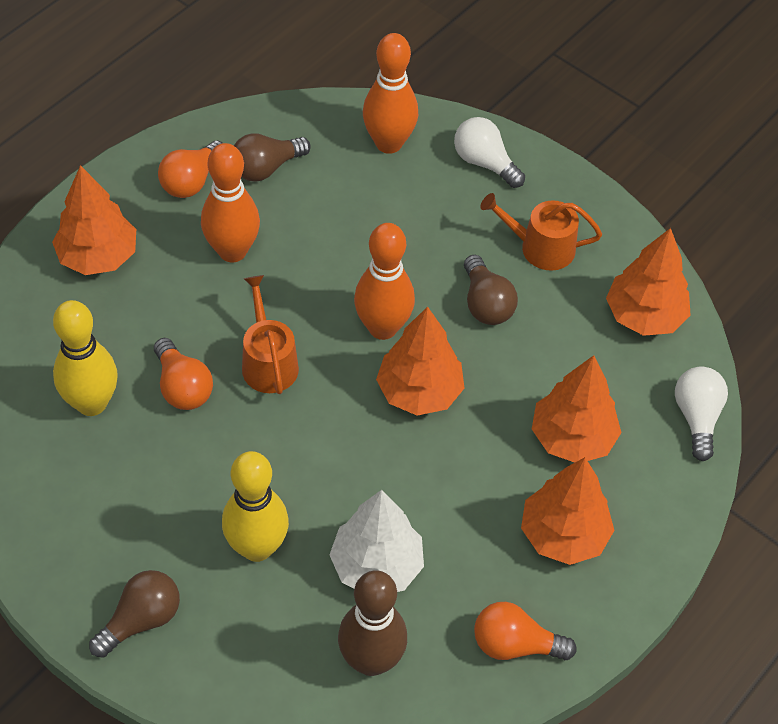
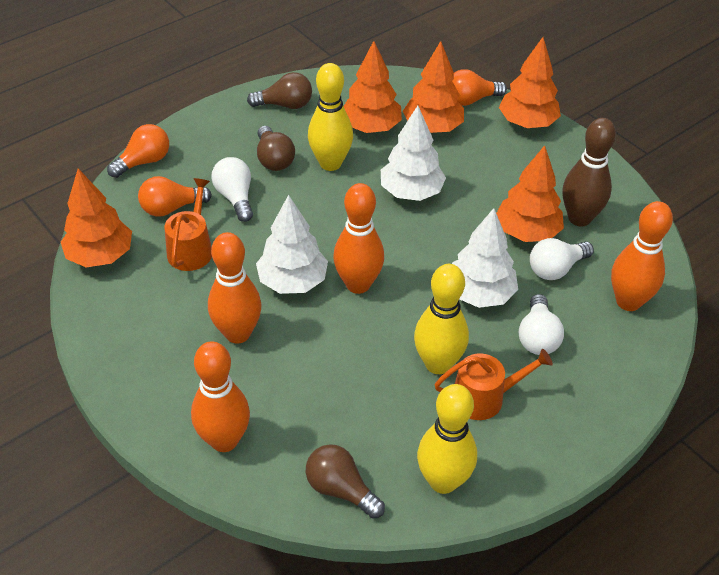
orange bowling pin: [201,143,260,262] [354,223,415,340] [363,33,418,154] = 3 -> [191,341,250,452] [208,232,261,344] [333,183,384,294] [611,201,673,311] = 4
white light bulb: [454,117,525,188] [675,366,728,461] = 2 -> [211,157,253,222] [519,294,564,355] [530,238,594,280] = 3
white tree: [329,490,424,592] = 1 -> [256,195,328,294] [381,106,446,201] [452,208,518,308] = 3
yellow bowling pin: [53,300,118,416] [222,451,289,562] = 2 -> [308,63,353,171] [414,264,469,374] [417,384,477,494] = 3

